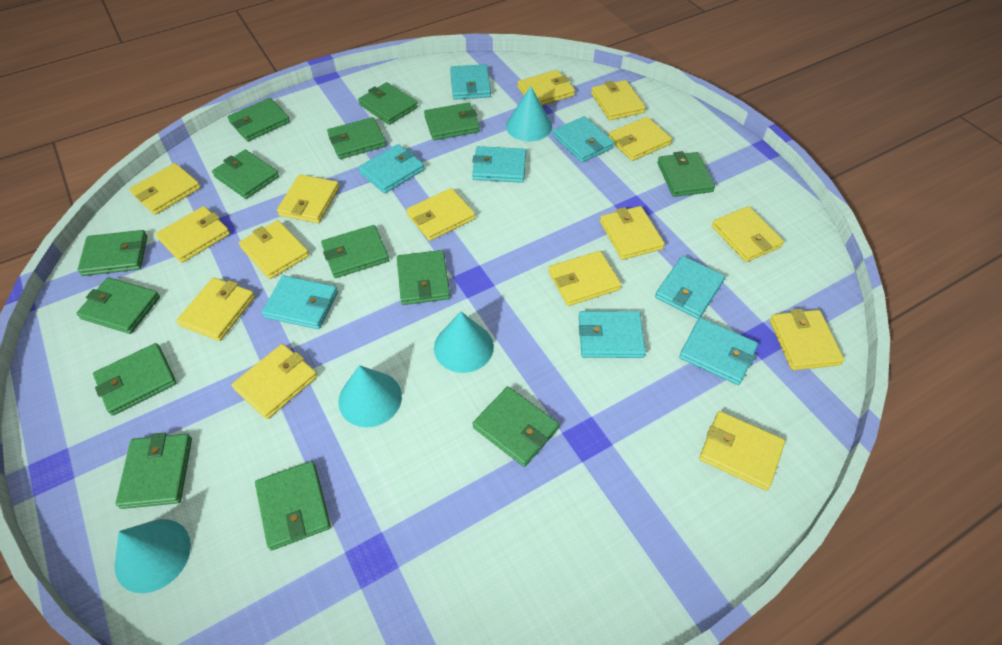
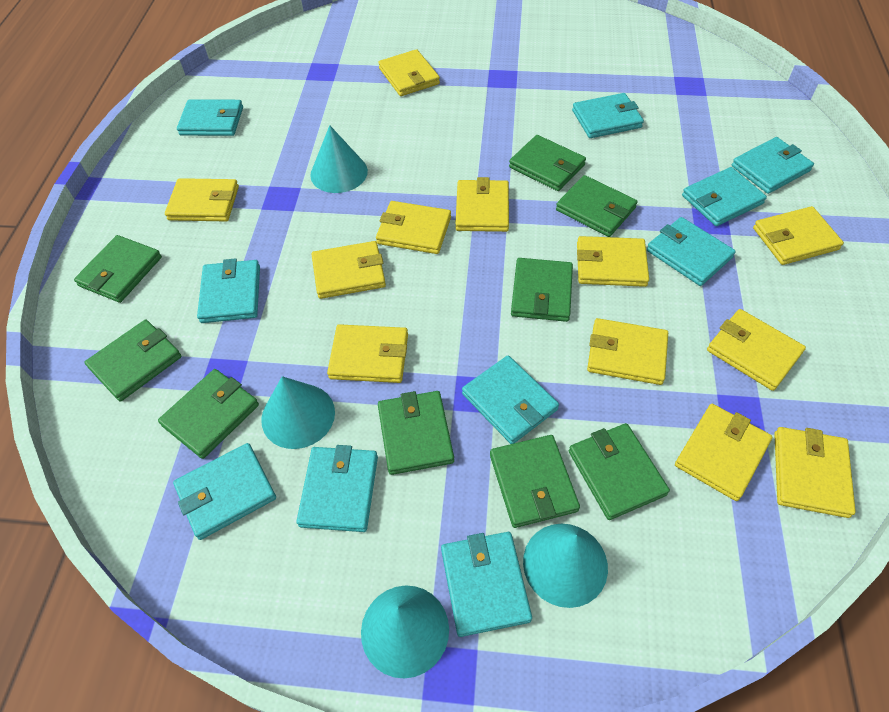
green wallet: [76,277,160,334] [78,230,147,276] [93,343,177,416] [115,433,192,509] [212,150,279,199] [228,98,290,142] [255,461,331,550] [321,225,389,278] [327,117,387,159] [358,82,418,125] [397,250,450,305] [424,102,480,140] [473,386,559,467] [657,151,715,197] = 14 -> [74,235,162,303] [84,320,182,402] [158,369,259,459] [378,391,454,475] [490,435,580,528] [509,135,586,191] [511,258,573,322] [556,175,638,237] [569,423,670,520] = 9
turquoise wallet: [262,276,338,329] [358,144,424,193] [450,64,491,100] [472,146,526,183] [553,116,614,162] [579,311,646,358] [655,256,725,319] [679,318,758,385] = 8 -> [173,443,276,540] [177,99,243,136] [197,258,260,323] [296,445,378,532] [441,532,532,637] [462,356,559,444] [572,93,644,138] [647,217,736,286] [682,167,767,226] [732,137,814,194] = 10
yellow wallet: [129,163,201,215] [156,206,230,263] [176,277,255,341] [232,344,318,419] [239,220,309,279] [277,174,339,223] [407,188,475,241] [517,70,575,106] [548,251,621,306] [591,80,646,120] [600,206,665,260] [608,117,672,161] [699,411,785,491] [712,206,784,262] [770,309,844,370] = 15 -> [165,178,239,221] [311,241,386,299] [327,324,408,383] [376,201,451,254] [378,49,440,96] [455,177,509,232] [577,236,649,287] [587,318,668,385] [675,404,772,501] [707,309,806,391] [753,206,844,265] [774,427,856,518] = 12

